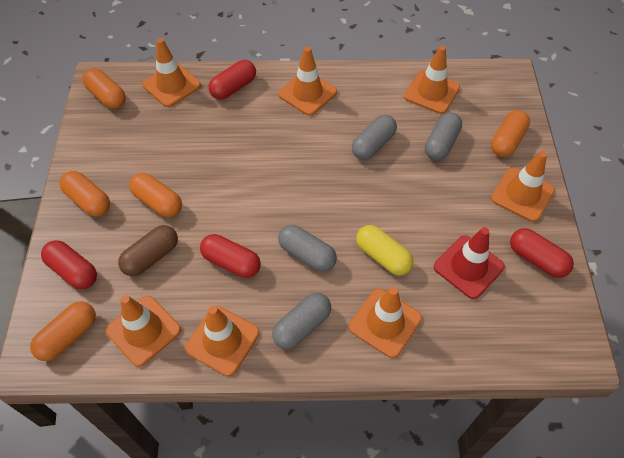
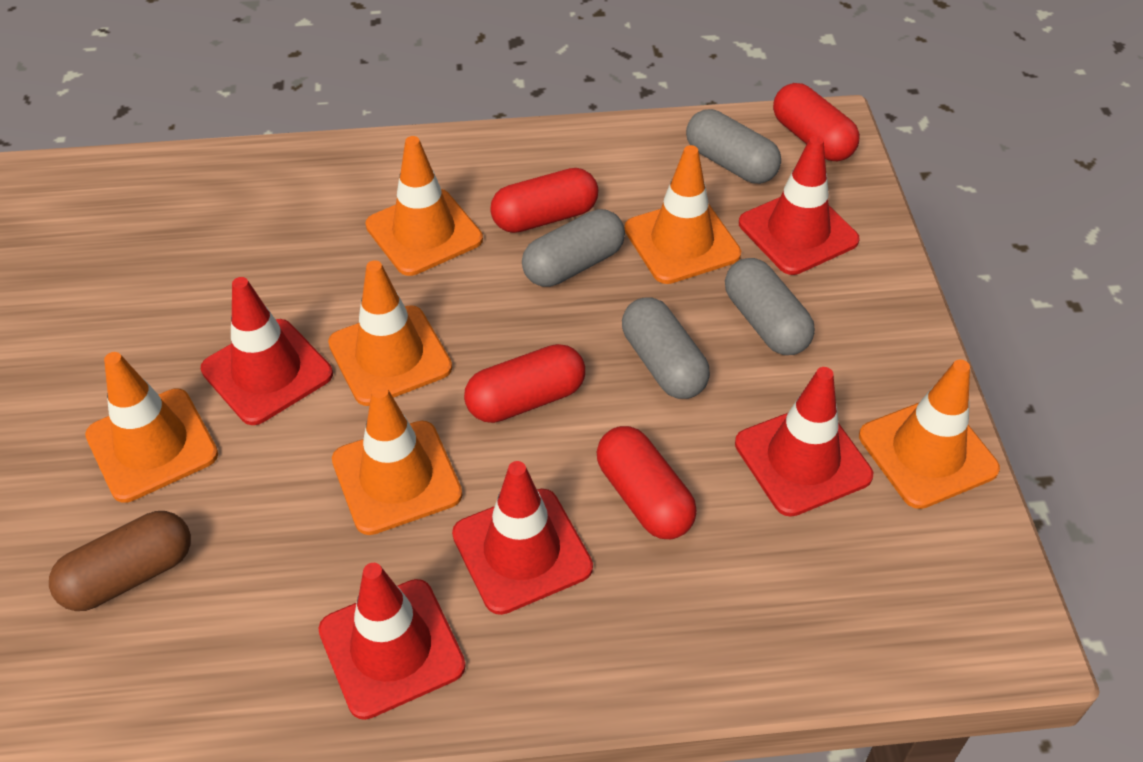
orange capsule: [30,302,96,361] [59,171,110,217] [82,68,126,109] [129,173,182,217] [491,110,530,157] = 5 -> none = 0
orange traffic cone: [106,295,181,367] [142,38,201,107] [185,306,260,376] [278,46,337,116] [349,287,422,358] [404,45,460,114] [491,151,555,222] = 7 -> [85,352,218,503] [328,260,452,406] [332,385,462,535] [365,136,483,276] [625,145,741,284] [859,360,1000,509] = 6
red traffic cone: [434,227,505,299] = 1 -> [201,277,333,425] [318,563,466,720] [452,461,593,615] [735,367,873,517] [739,135,860,275] = 5
yellow capsule: [356,225,414,276] = 1 -> none = 0

